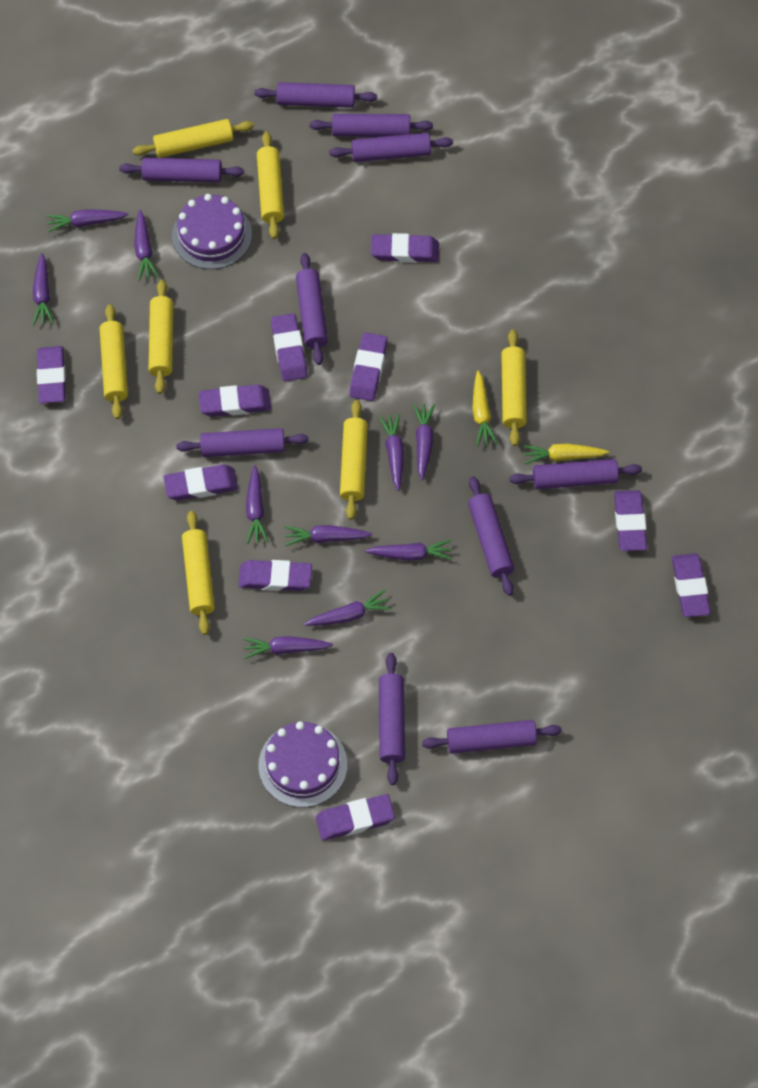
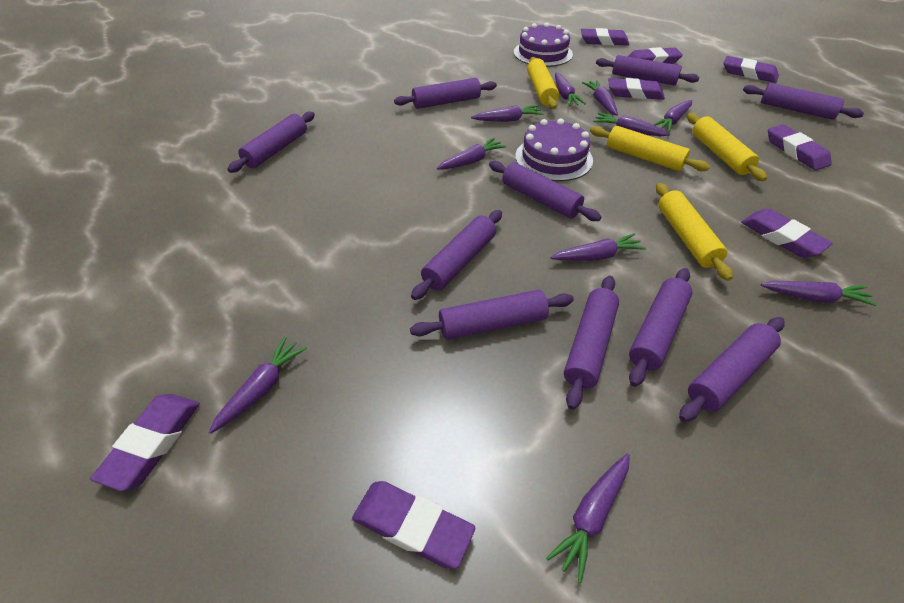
purple eraser: [37,346,66,404] [164,465,238,501] [199,384,271,417] [238,560,312,591] [271,313,308,381] [316,794,395,840] [349,332,388,401] [371,233,439,263] [614,490,647,551] [672,553,711,617] = 10 -> [90,394,200,491] [352,481,475,569] [581,28,630,46] [608,78,665,100] [627,47,683,64] [724,56,779,83] [741,208,833,258] [768,124,832,171] = 8
yellow carrot: [472,371,498,446] [523,443,609,464] = 2 -> none = 0
yellow rolling pin: [100,304,128,419] [132,119,254,158] [149,280,173,394] [182,511,215,635] [257,132,284,239] [340,400,368,520] [501,330,527,446] = 7 -> [527,57,559,109] [590,126,710,171] [656,183,733,281] [687,113,767,181] = 4

